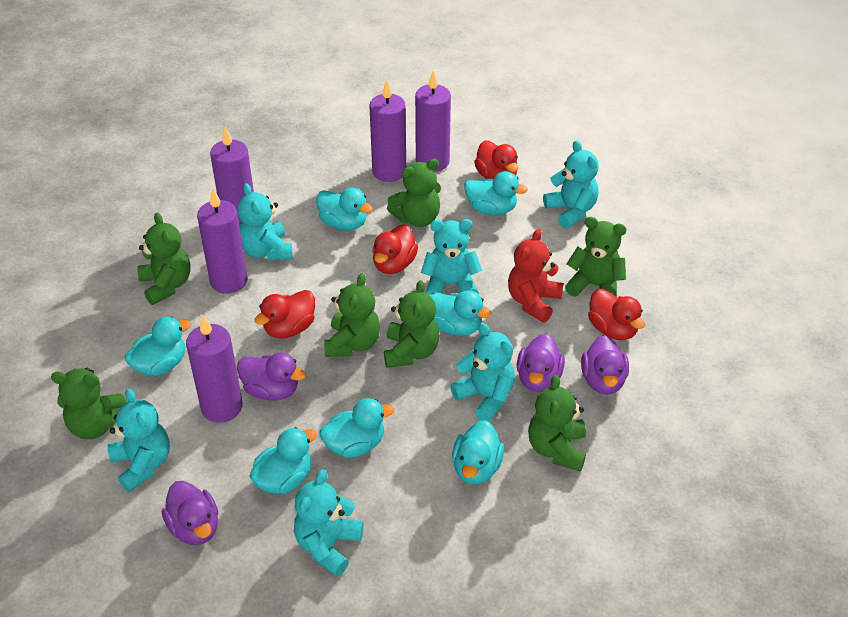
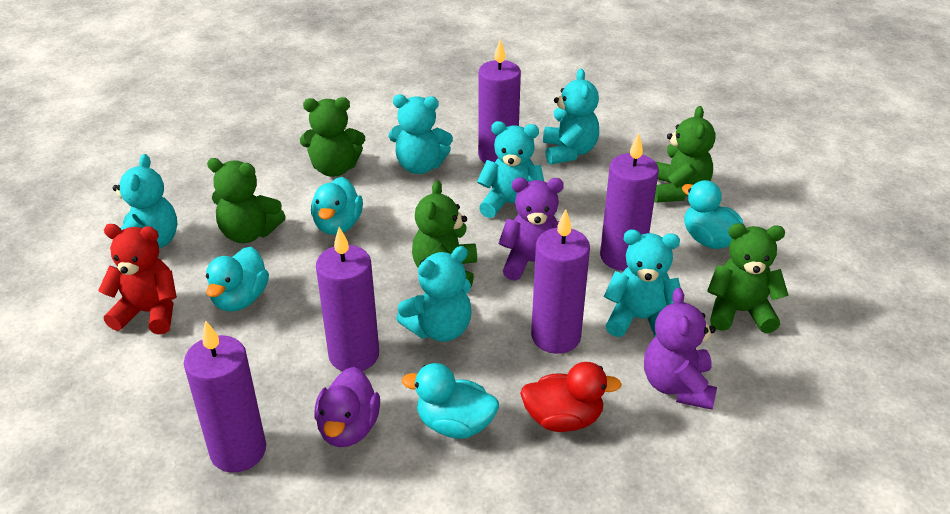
green teddy bear: [51,368,127,439] [137,213,191,305] [324,273,380,357] [384,280,440,368] [387,159,441,227] [528,375,586,472] [565,217,627,297] = 7 -> [207,158,286,243] [300,97,365,177] [412,180,477,289] [654,106,715,203] [707,223,789,333] = 5
purple duck: [162,481,218,545] [237,352,306,400] [517,334,565,392] [581,335,629,395] = 4 -> [315,367,380,447] = 1
purple teddy bear: none = 0 -> [498,178,564,281] [644,288,717,410] = 2
red duck: [254,290,315,339] [372,224,418,274] [474,140,519,179] [588,289,645,340] = 4 -> [520,362,622,432] = 1
turquoise duck: [125,317,191,376] [249,427,317,494] [316,188,373,231] [320,398,394,458] [429,290,492,336] [452,420,504,484] [464,171,528,215] = 7 -> [206,247,269,311] [311,177,363,235] [402,363,499,439] [682,180,743,249] = 4

